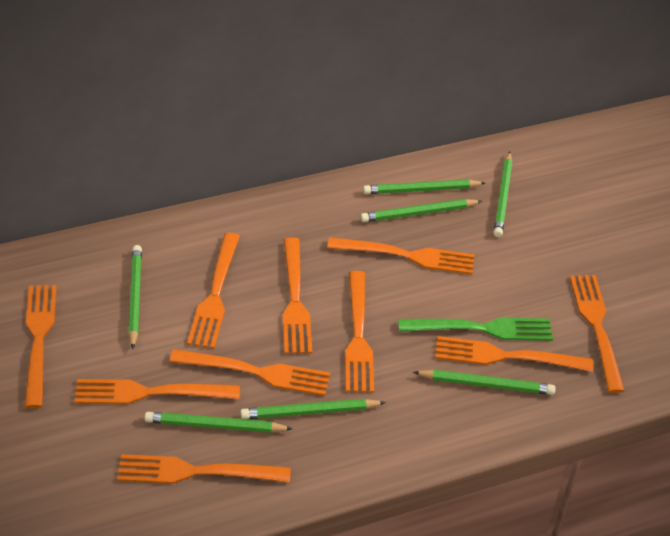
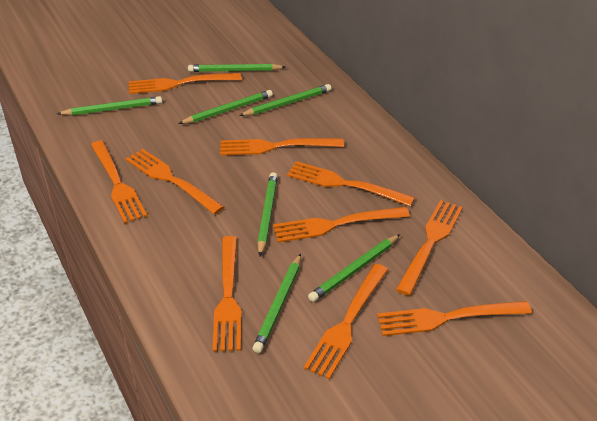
green fork: [398,317,553,341] = 1 -> none = 0

